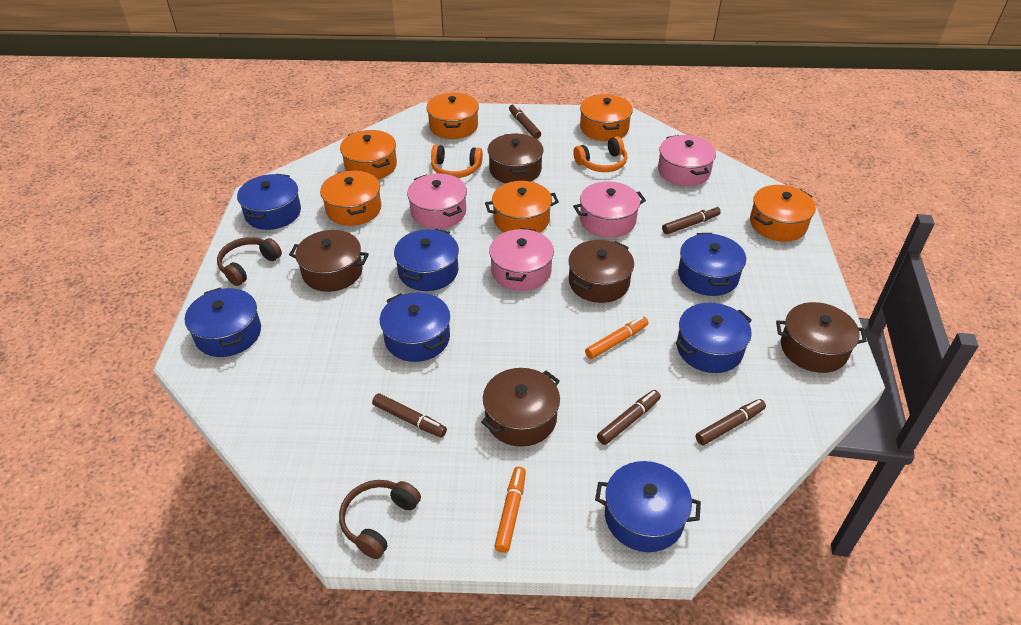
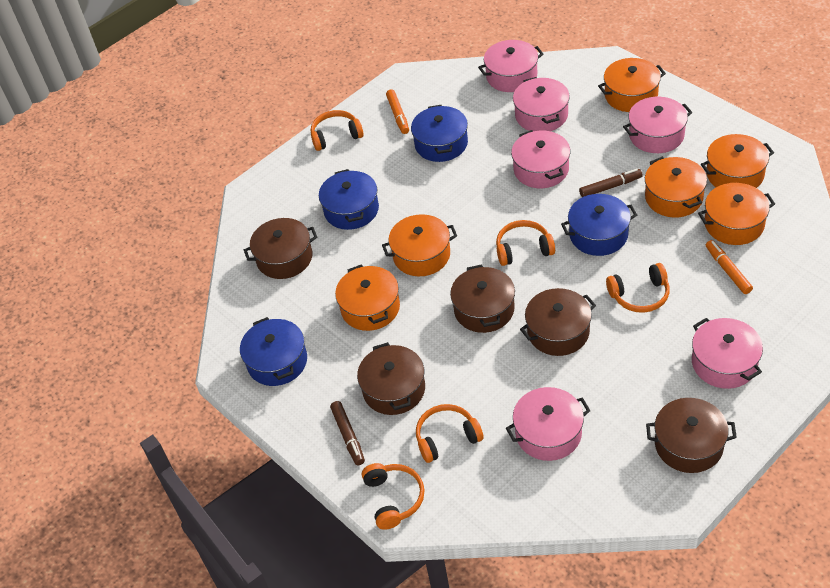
blue pot: [185,287,261,357] [237,174,301,230] [380,292,450,362] [394,229,459,291] [595,461,701,552] [676,303,752,373] [678,233,746,296] = 7 -> [240,317,307,386] [319,169,379,230] [411,105,468,162] [561,194,637,256] = 4
brown headphones: [217,237,282,286] [339,480,421,559] = 2 -> none = 0
brown marker: [372,393,447,438] [509,104,541,139] [597,390,661,445] [662,206,721,234] [696,399,766,445] = 5 -> [330,401,365,465] [579,169,643,197] = 2
orange headphones: [431,145,483,178] [573,136,627,172] = 2 -> [311,110,364,151] [362,463,425,530] [416,404,484,463] [496,220,555,266] [606,263,670,313] = 5
pink pot: [407,173,467,229] [489,228,554,291] [573,181,646,238] [658,135,716,186] = 4 -> [478,40,544,92] [506,387,591,461] [511,130,570,188] [513,77,570,131] [623,97,692,153] [692,318,763,389] = 6

